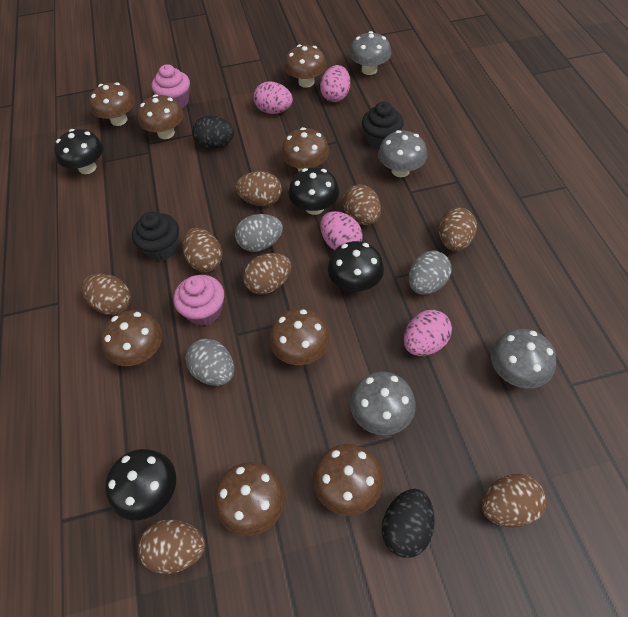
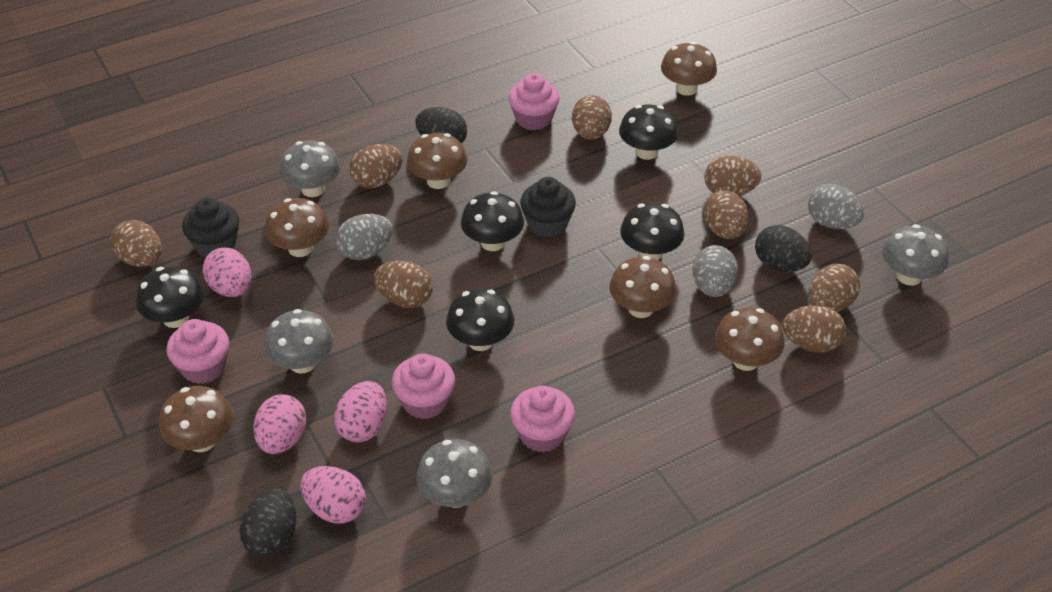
black egg: [192,116,234,149] [382,489,435,558] = 2 -> [239,489,297,557] [415,107,467,144] [755,225,812,272] = 3
black mushroom: [54,129,103,174] [105,449,176,520] [289,167,339,215] [328,241,384,292] = 4 -> [136,266,204,328] [446,288,514,351] [461,191,524,251] [619,104,678,160] [620,202,685,260] = 5
brown mushroom: [89,82,135,126] [101,310,162,366] [138,94,183,139] [214,462,285,536] [269,309,330,365] [281,127,329,172] [284,44,327,88] [313,444,383,516] = 8 -> [159,386,233,452] [265,198,329,257] [407,133,467,189] [609,256,676,318] [661,42,717,96] [715,307,784,371] = 6
pink cupcake: [152,64,190,108] [173,275,224,326] = 2 -> [167,319,229,384] [392,353,455,419] [509,73,560,130] [510,386,575,452] = 4

